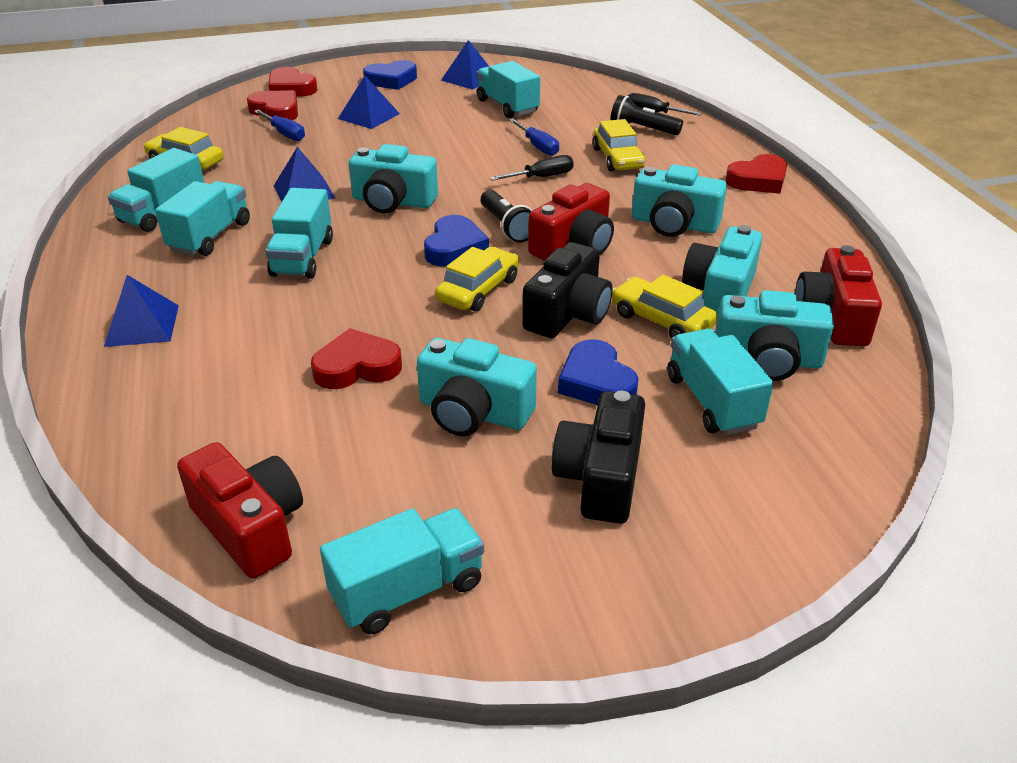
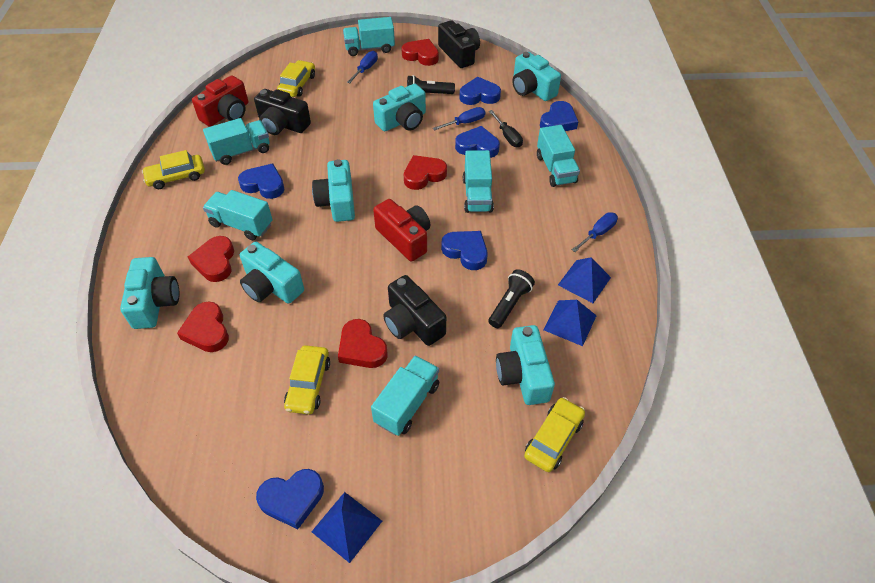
black camera: [522,242,613,338] [552,391,645,524] = 2 -> [254,89,311,135] [383,275,446,346] [438,20,480,68] = 3
black screwdriver: [490,155,574,181] [627,93,702,116] = 2 -> [489,110,523,147] = 1
blue heart: [363,60,417,90] [424,215,489,266] [558,339,639,405] = 3 -> [238,163,285,199] [256,469,324,529] [441,231,488,270] [455,126,500,158] [459,77,501,105] [540,101,578,131] = 6
blue pyramid: [104,275,179,347] [274,147,335,202] [338,76,400,129] [441,40,489,90] = 4 -> [311,492,382,563] [544,300,597,346] [558,257,611,303] = 3
blue screwdriver: [254,110,305,141] [509,119,559,156] = 2 -> [347,51,378,83] [433,107,485,130] [572,212,618,252] = 3
red camera: [177,442,303,578] [528,183,614,261] [795,245,882,346] = 3 -> [192,75,248,127] [373,199,430,261] = 2
red heart: [247,90,298,121] [268,67,318,96] [311,328,402,389] [726,154,787,194] = 4 -> [177,301,229,352] [188,236,234,282] [338,319,388,368] [401,39,439,66] [404,155,447,190] = 5
turquoise camera: [349,144,438,213] [417,338,537,436] [632,164,727,237] [682,225,762,318] [715,290,834,381] = 5 -> [120,257,180,329] [240,242,304,304] [312,159,355,222] [373,84,426,131] [496,325,555,405] [512,52,561,101] = 6

